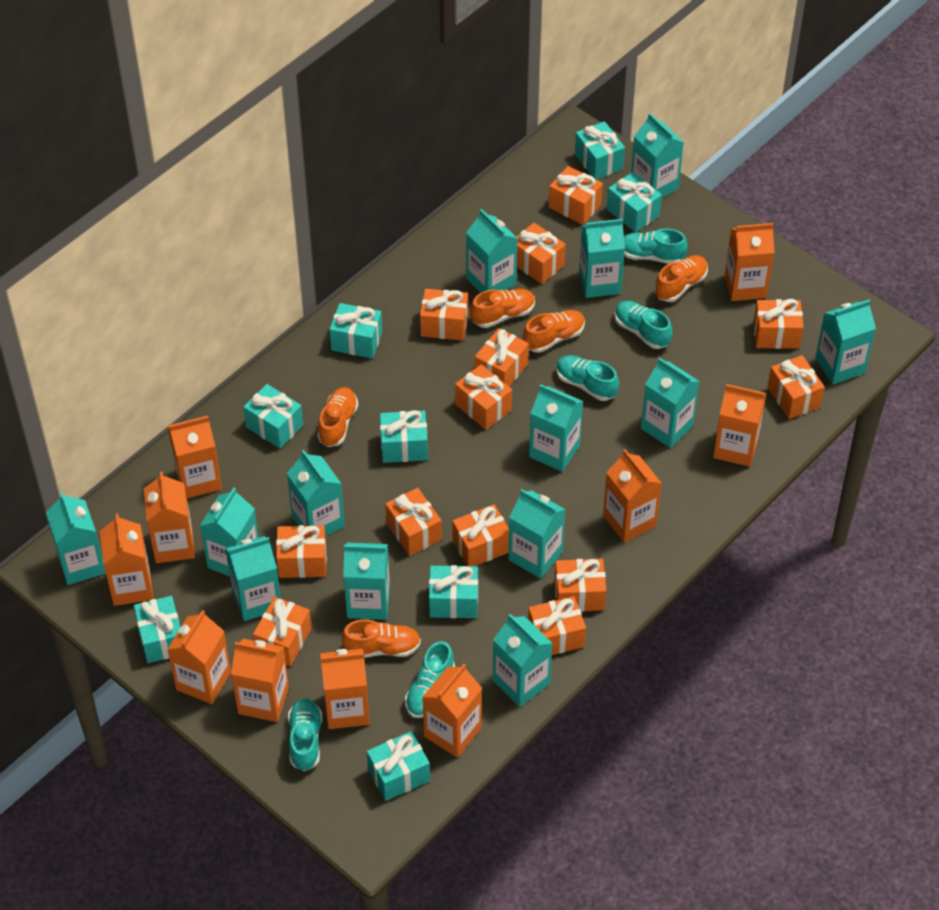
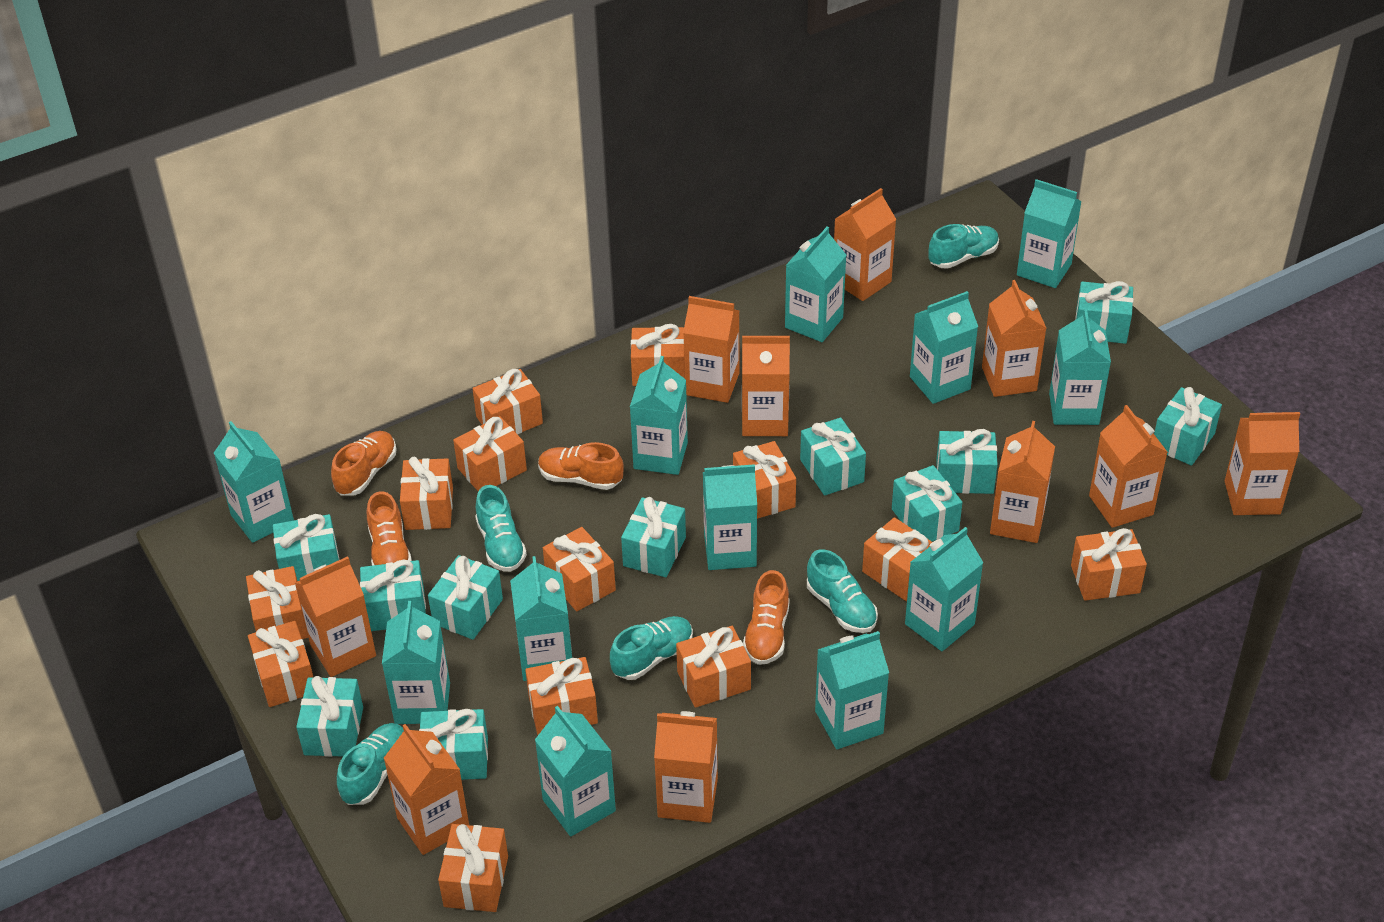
orange shoe: [317,387,358,447] [341,619,421,658] [470,289,535,328] [523,310,585,353] [655,255,708,302] = 5 -> [331,431,397,496] [367,491,412,566] [538,442,624,490] [743,570,789,665] = 4
turquoise carton: [46,492,106,585] [200,488,258,576] [225,536,281,621] [287,450,345,536] [343,542,390,620] [466,209,518,293] [493,614,553,707] [508,489,566,579] [529,385,583,472] [579,219,625,298] [631,113,684,198] [641,358,700,448] [815,299,876,384] = 13 -> [214,421,294,543] [382,601,450,724] [510,556,572,681] [535,706,616,837] [630,356,688,475] [703,464,757,570] [785,226,846,342] [815,631,889,749] [905,527,984,651] [910,291,978,404] [1017,179,1082,288] [1049,309,1111,425] = 12
turquoise gift: [134,596,180,663] [243,384,303,449] [330,303,382,359] [367,731,430,801] [380,410,428,463] [429,565,478,618] [575,121,625,180] [607,172,662,233] = 8 -> [273,514,340,581] [296,676,363,757] [360,559,426,631] [419,709,488,780] [428,555,503,640] [621,497,686,577] [800,418,866,496] [892,465,962,541] [936,429,998,494] [1075,281,1133,344] [1154,387,1222,466] = 11

